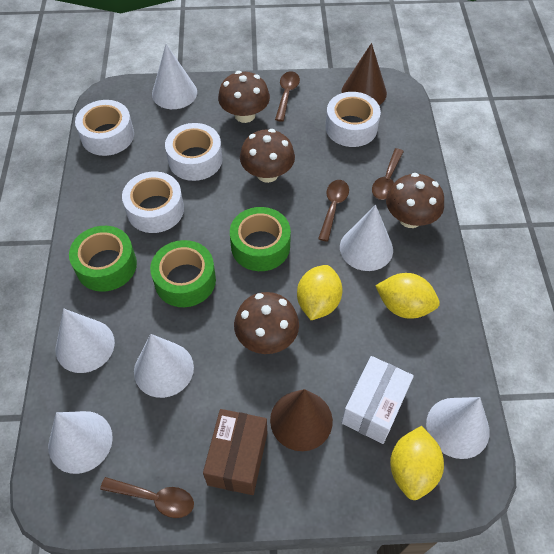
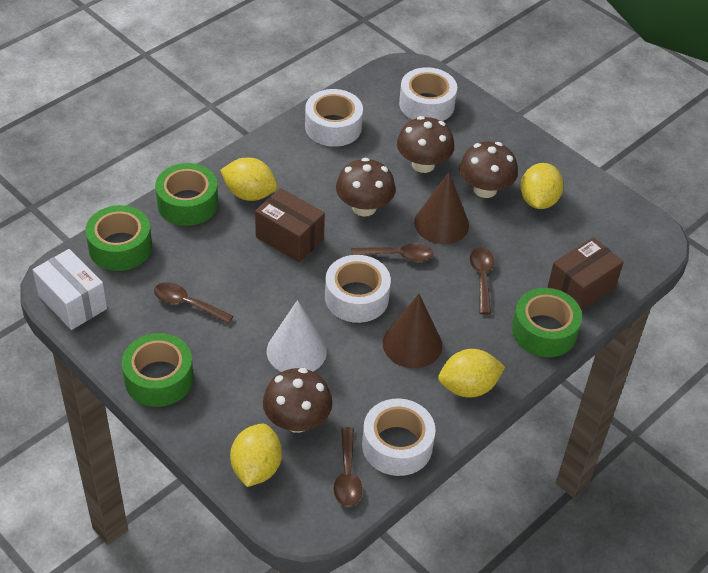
brown box: [203,409,267,495] = 1 -> [255,188,325,262] [547,237,624,310] = 2
green tape: [69,226,137,292] [150,240,216,307] [230,207,291,271] = 3 -> [85,205,152,271] [122,333,194,407] [155,163,218,226] [512,288,582,357] = 4
white cone: [48,411,113,474] [56,308,115,373] [134,334,194,398] [152,44,197,109] [340,205,393,271] [426,397,490,459] = 6 -> [267,300,327,372] = 1
yellow lemon: [297,265,342,320] [375,273,440,319] [390,426,444,500] = 3 -> [220,158,278,201] [230,424,282,487] [438,349,505,398] [520,163,564,209] = 4

